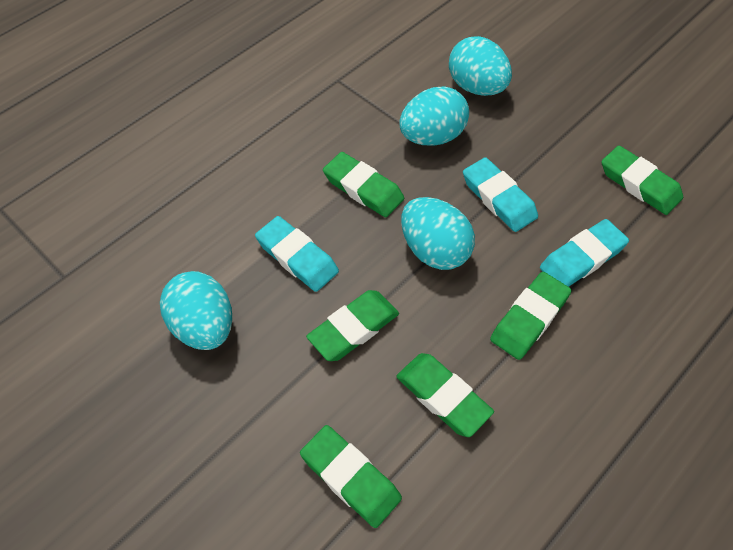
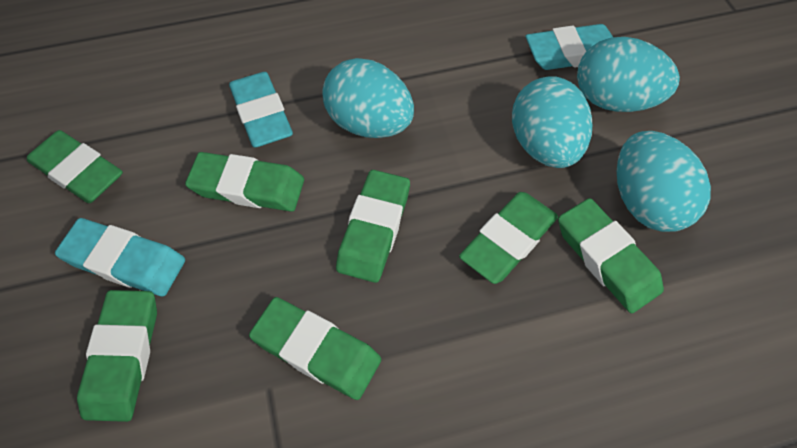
green eraser: [300,425,402,528] [306,290,399,361] [323,152,404,217] [396,353,494,437] [490,272,572,360] [601,146,683,215] = 6 -> [27,130,123,203] [77,290,157,422] [185,152,304,212] [249,297,381,400] [336,170,410,283] [459,192,558,284] [558,198,664,313] = 7

